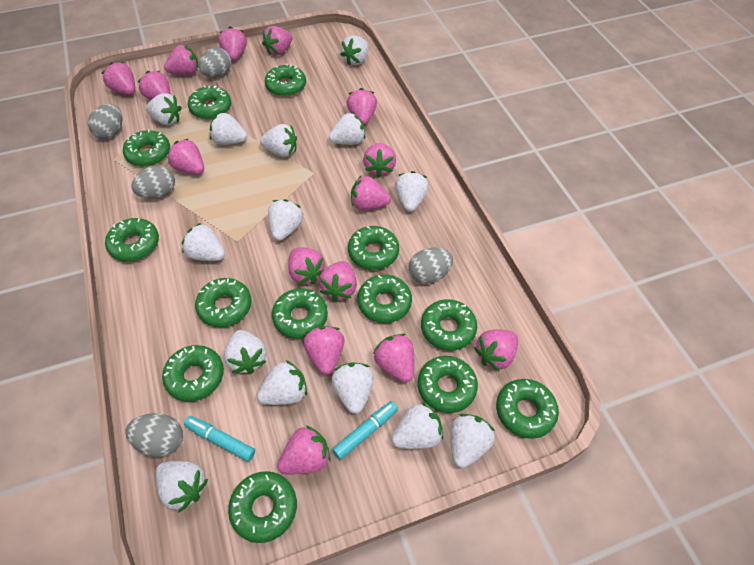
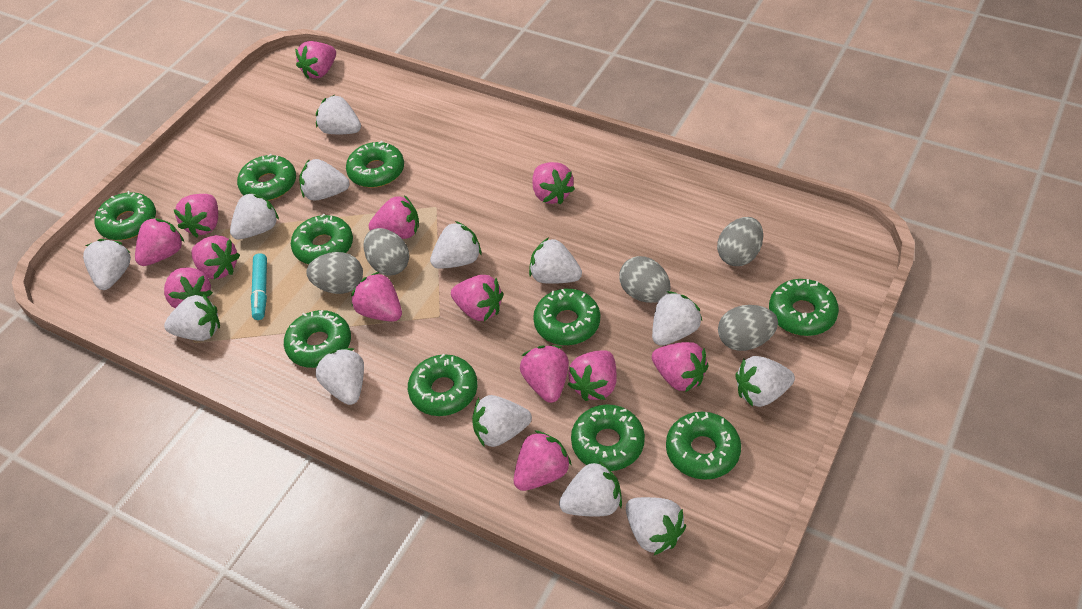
green donut: [105,218,159,262] [123,130,170,167] [162,345,224,402] [188,86,231,119] [195,278,252,327] [228,471,297,543] [265,64,306,97] [272,288,328,339] [348,226,399,270] [357,274,412,323] [418,356,478,413] [421,299,477,351] [496,379,559,439] = 13 -> [95,191,156,240] [237,154,296,201] [284,310,351,368] [291,214,353,264] [346,141,404,188] [408,354,478,416] [533,289,600,345] [571,404,645,471] [666,412,741,480] [769,279,839,336] = 10
pink strawberry: [102,62,135,95] [138,71,171,100] [164,45,198,75] [167,138,204,174] [218,27,247,61] [262,26,292,56] [277,425,331,475] [288,248,325,285] [303,326,345,375] [319,261,357,302] [347,88,377,125] [351,175,391,210] [363,143,396,177] [373,334,414,383] [474,329,518,372] = 15 -> [135,218,184,266] [164,267,213,308] [173,194,218,237] [191,235,240,279] [295,41,336,79] [351,272,402,322] [369,195,419,239] [451,275,504,321] [514,430,572,491] [520,345,569,403] [532,162,575,204] [568,350,617,401] [652,342,709,392] = 13
turquoise marker: [184,416,255,462] [332,401,398,460] = 2 -> [251,253,267,320] = 1
white strawberry: [146,93,182,125] [156,461,208,512] [182,223,225,261] [210,113,247,145] [224,330,266,374] [257,360,307,405] [260,124,297,157] [268,199,304,241] [329,112,365,145] [331,363,374,414] [340,35,369,65] [392,402,444,449] [395,171,429,212] [450,414,495,468] = 14 -> [83,239,131,290] [164,294,220,341] [230,192,279,239] [299,159,350,201] [315,348,364,405] [316,95,361,134] [430,221,481,269] [472,395,532,447] [529,237,582,284] [559,460,622,516] [626,497,686,555] [652,291,702,346] [735,356,795,407] = 13

